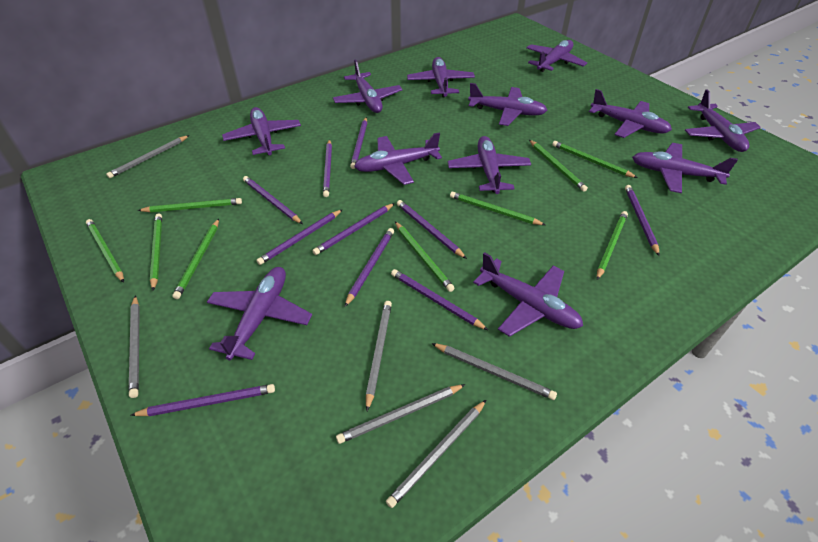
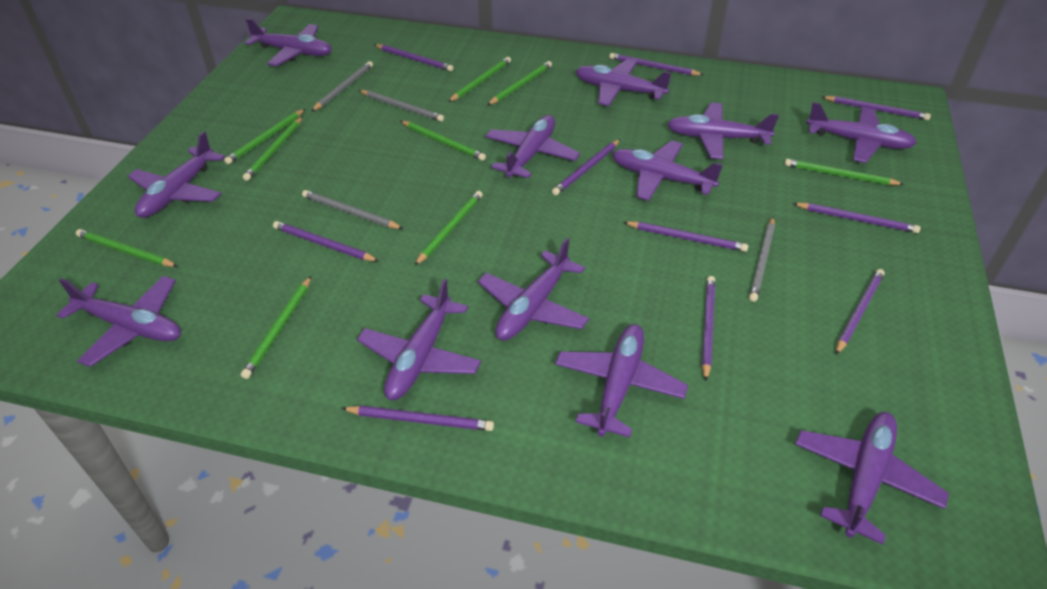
grey pencil: [106,135,189,178] [129,295,140,398] [336,384,466,444] [366,301,392,411] [386,400,486,508] [431,343,557,400] = 6 -> [302,190,403,229] [311,61,373,112] [359,90,444,122] [749,217,775,302] = 4

